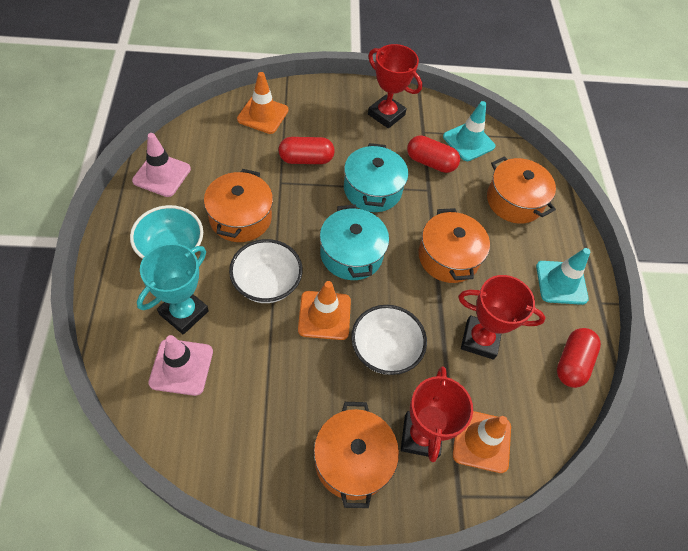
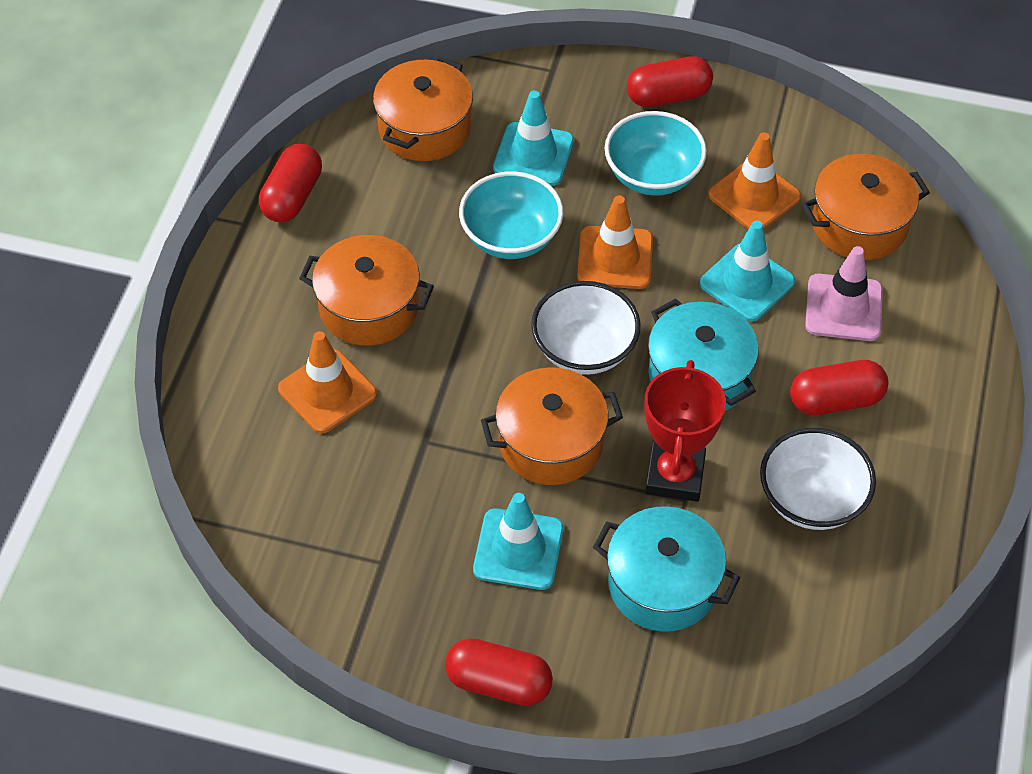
pink traffic cone: [132,133,191,197] [148,335,213,396] = 2 -> [805,246,883,341] = 1
red capsule: [278,137,335,164] [407,135,460,173] [557,328,601,388] = 3 -> [259,144,322,222] [445,638,553,706] [627,56,713,107] [790,360,888,415] = 4
red trophy: [368,44,422,129] [401,366,473,462] [458,275,546,360] = 3 -> [644,360,726,502] = 1
turquoise bowl: [130,205,203,259] = 1 -> [459,171,563,259] [605,111,707,196] = 2
turquoise traffic cone: [443,101,495,161] [536,248,590,305] = 2 -> [473,493,563,590] [493,90,574,186] [700,221,795,322] = 3
turquoise trophy: [137,243,209,335] = 1 -> none = 0

